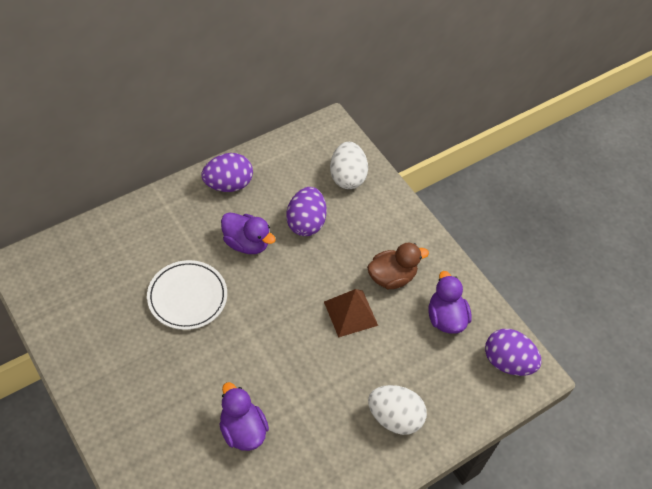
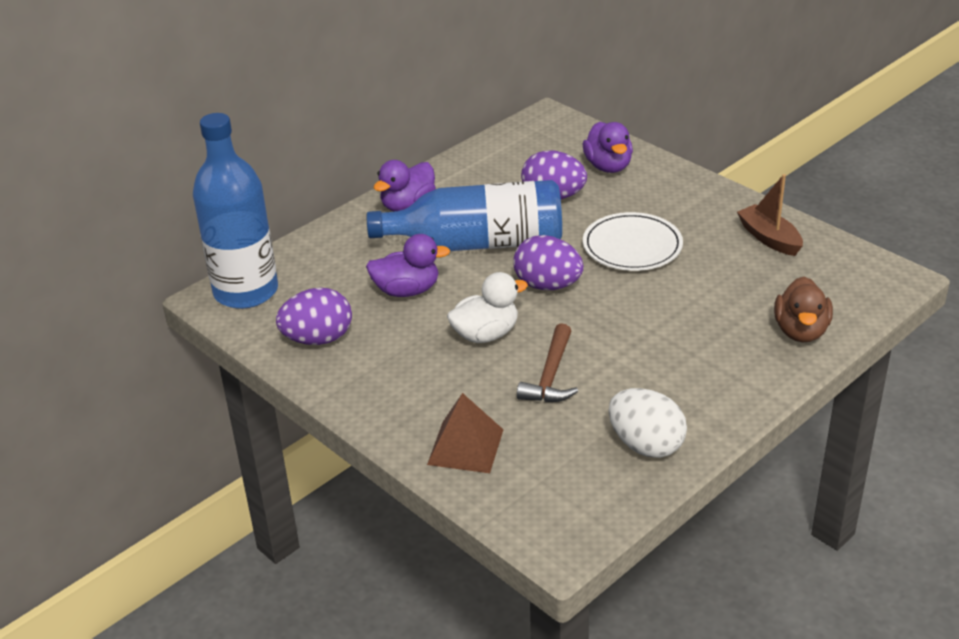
blue bottle: none = 0 -> [193,113,278,309] [367,180,562,251] = 2
brown boat: none = 0 -> [737,174,803,256] = 1
brown hammer: none = 0 -> [517,323,578,402] = 1
white duck: none = 0 -> [447,272,528,343] = 1
white egg: [330,142,368,189] [368,385,427,435] = 2 -> [608,388,687,458] = 1

